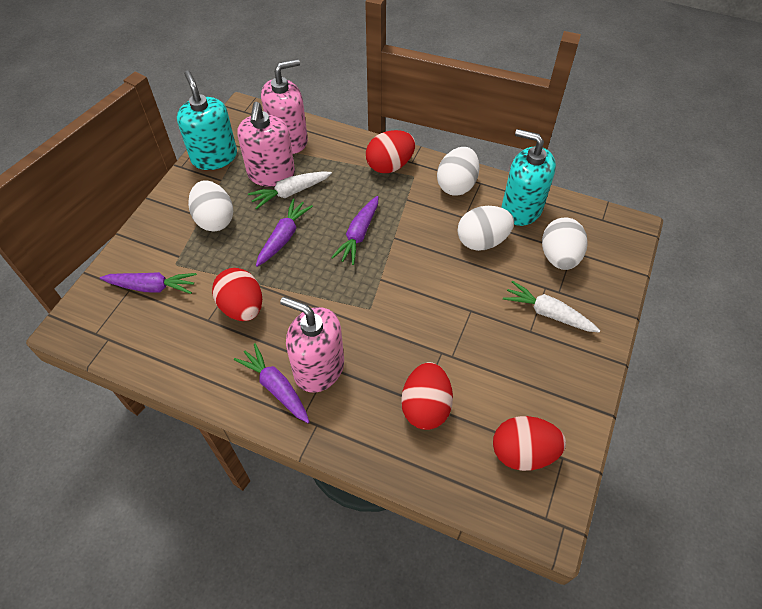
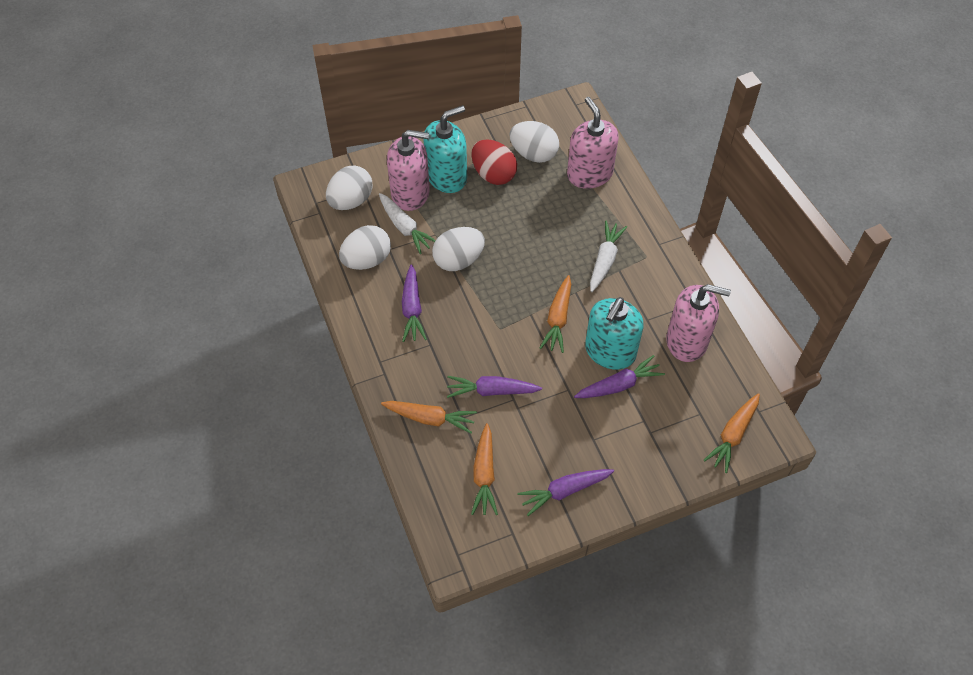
orange carrot: none = 0 -> [381,401,477,434] [471,423,498,515] [540,275,571,353] [704,393,760,473] = 4
red egg: [212,268,262,321] [366,130,415,173] [401,362,453,430] [493,416,566,471] = 4 -> [472,140,517,185] = 1

